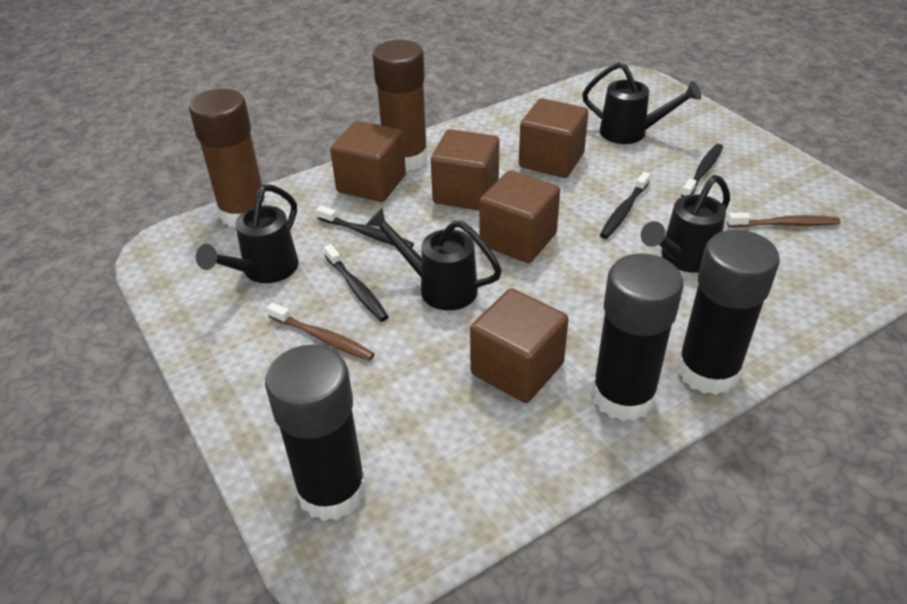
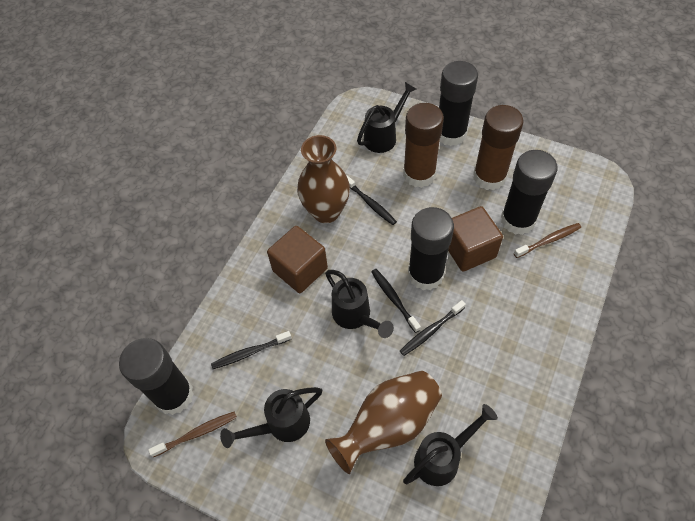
black glue stick: [265,345,366,521] [592,253,684,421] [677,230,780,395] = 3 -> [119,338,194,415] [408,207,454,290] [439,61,478,146] [501,150,558,235] = 4
brown cube: [330,121,406,202] [431,129,500,210] [470,288,569,403] [479,170,560,263] [519,98,588,178] = 5 -> [267,226,328,293] [448,206,503,272] = 2
brown vase: none = 0 -> [297,135,350,223] [325,371,442,474] = 2

